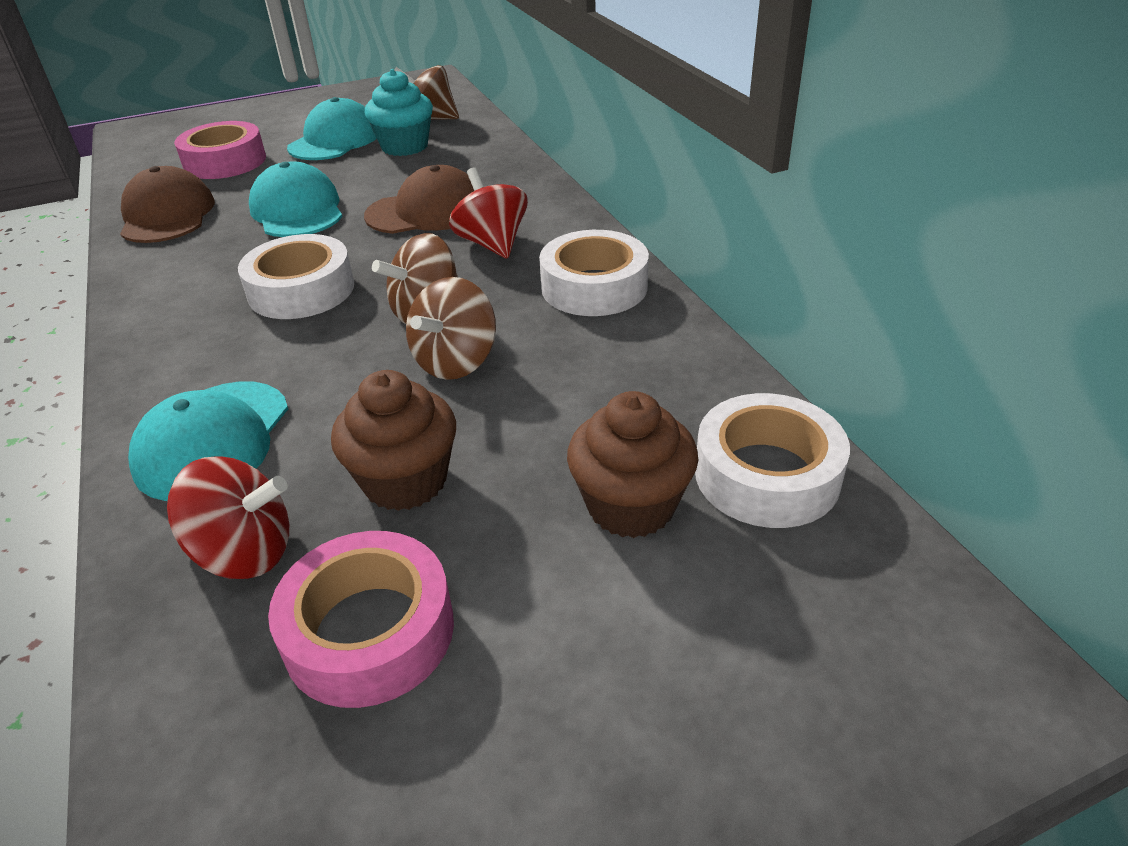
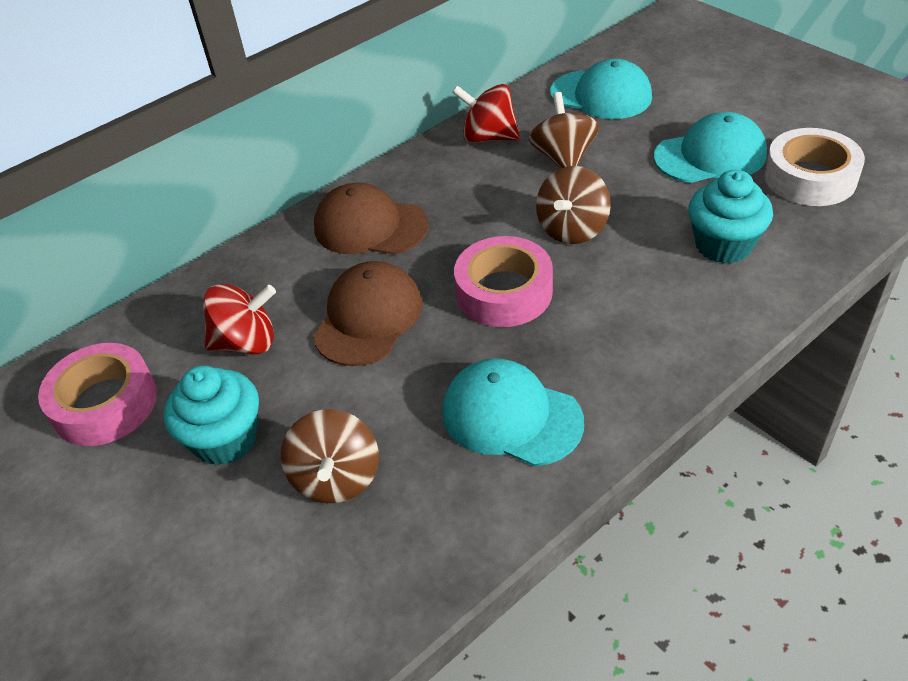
brown cupcake: [331,370,456,511] [567,391,698,538] = 2 -> none = 0
turquoise cupcake: [365,69,433,156] = 1 -> [164,365,259,466] [688,170,773,264] = 2
white tape: [238,234,354,319] [539,230,649,316] [695,393,850,528] = 3 -> [764,128,865,206] = 1

